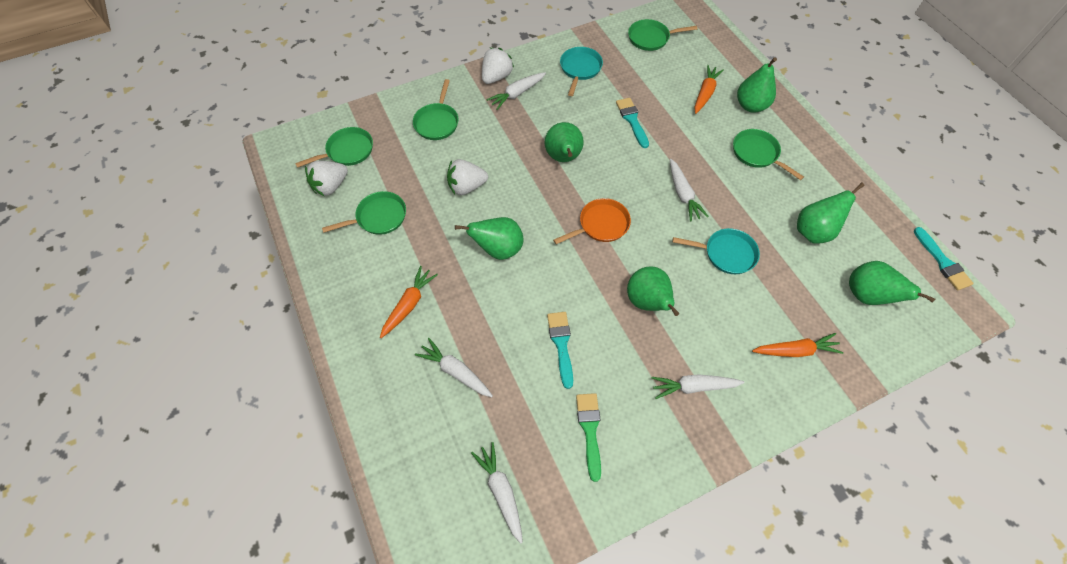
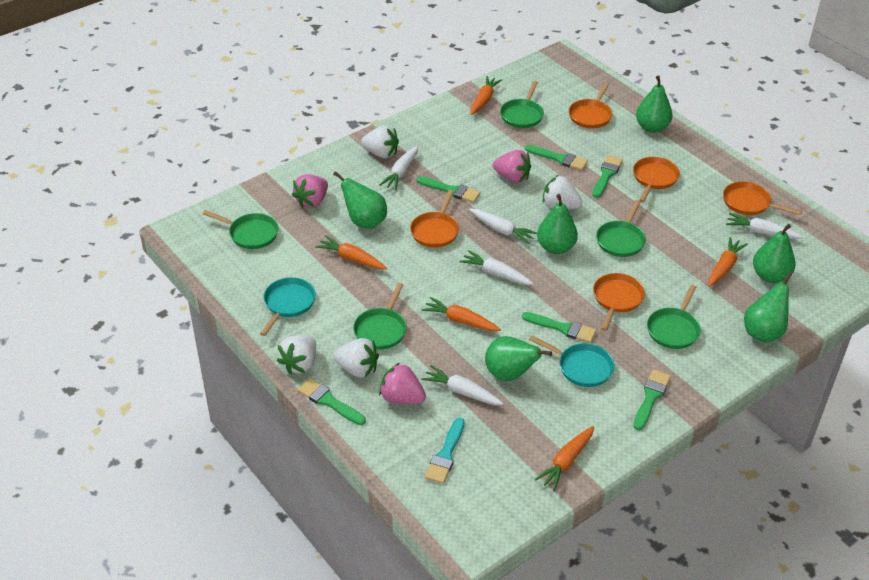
green brush: [576,393,601,482] = 1 -> [297,378,366,425] [416,176,481,203] [522,312,596,343] [525,145,588,171] [592,155,623,198] [633,369,671,430] = 6
orange carrot: [380,266,438,338] [694,65,724,114] [752,333,843,357] = 3 -> [315,235,387,269] [422,297,501,331] [471,76,502,115] [535,426,594,491] [708,237,748,287] = 5
orange pan: [553,198,631,244] = 1 -> [410,190,459,248] [569,82,613,128] [593,273,645,331] [633,157,680,202] [723,181,802,215] = 5
pink strawberry: none = 0 -> [292,174,328,208] [379,363,426,404] [493,150,531,183] = 3
turquoise brush: [547,312,573,389] [616,98,649,148] [914,227,974,290] = 3 -> [425,417,465,484] = 1
white strawberry: [305,161,348,196] [447,159,488,195] [482,48,514,84] = 3 -> [277,335,316,375] [333,338,379,378] [361,126,399,158] [543,175,582,209] = 4

